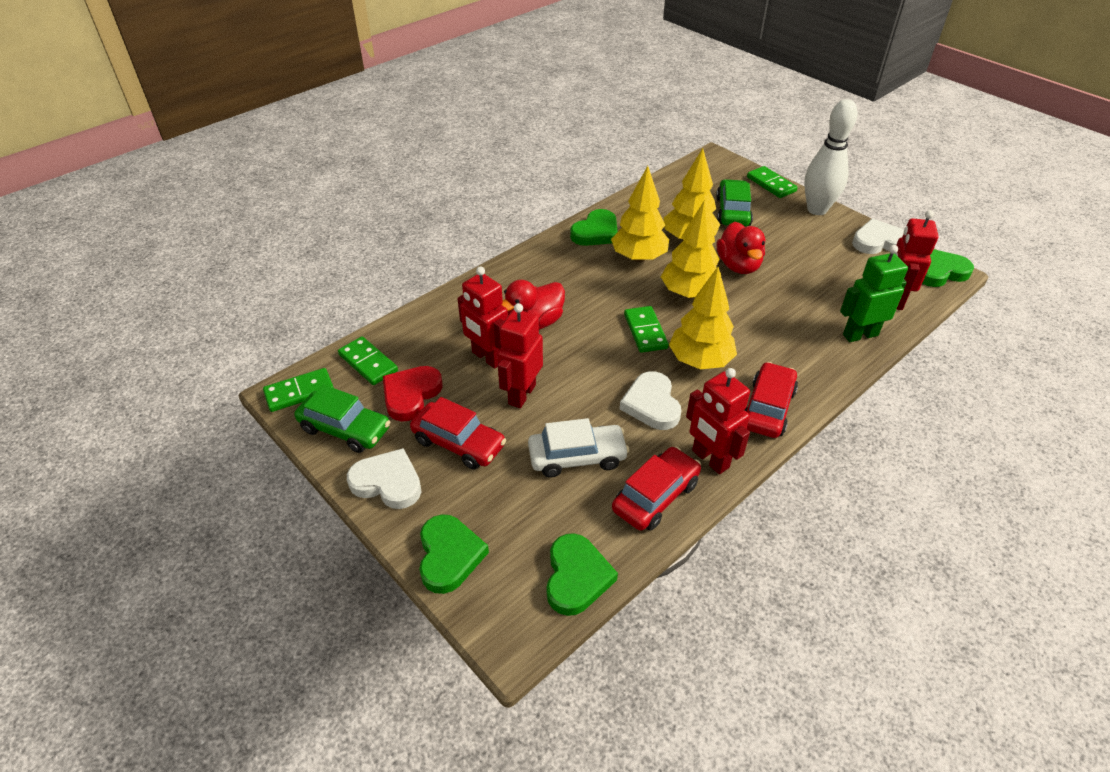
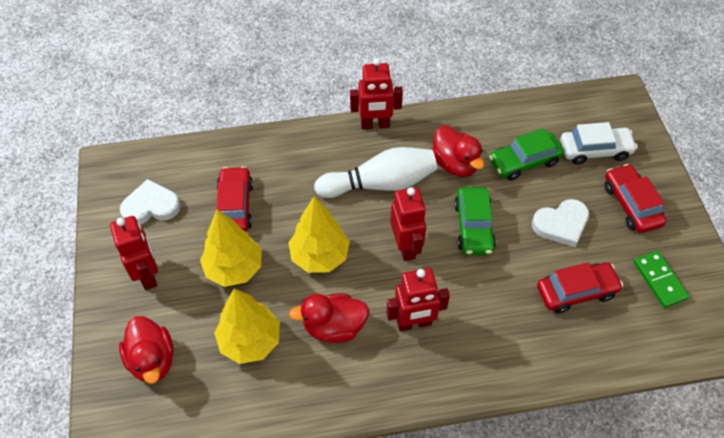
green domino: [263,368,334,412] [338,336,398,385] [624,306,669,353] [747,166,798,198] = 4 -> [633,251,689,308] = 1
green heart: [419,514,489,594] [547,533,618,616] [570,209,618,246] [922,249,974,287] = 4 -> none = 0
green robot: [840,245,908,342] = 1 -> none = 0
red duck: [502,280,565,330] [717,222,765,274] = 2 -> [119,316,174,384] [289,293,369,343] [431,125,484,177] = 3
red heart: [383,366,443,421] = 1 -> none = 0
white heart: [347,448,421,509] [620,371,681,430] [852,219,904,254] = 3 -> [120,179,181,224] [532,199,589,247] = 2
yellow tree: [611,166,669,262] [661,200,721,299] [664,148,720,240] [669,267,737,369] = 4 -> [200,209,262,287] [214,288,280,364] [288,196,350,273] = 3

